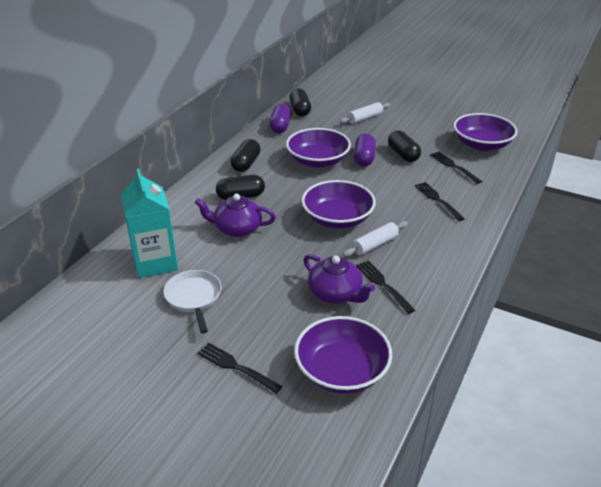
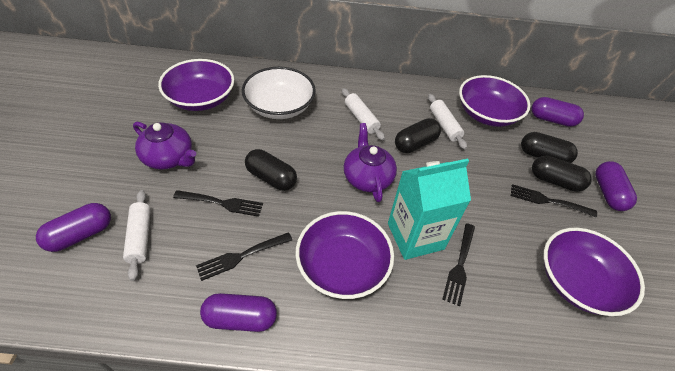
purple capsule: [269,104,291,133] [354,134,376,166] = 2 -> [36,203,111,252] [200,293,277,332] [531,97,584,127] [595,161,637,211] = 4
white bowl: none = 0 -> [242,67,316,119] = 1
white pan: [163,270,222,333] = 1 -> none = 0
white rolling pin: [340,102,390,124] [343,221,407,257] = 2 -> [123,190,151,281] [342,88,385,140] [428,94,467,149] = 3

